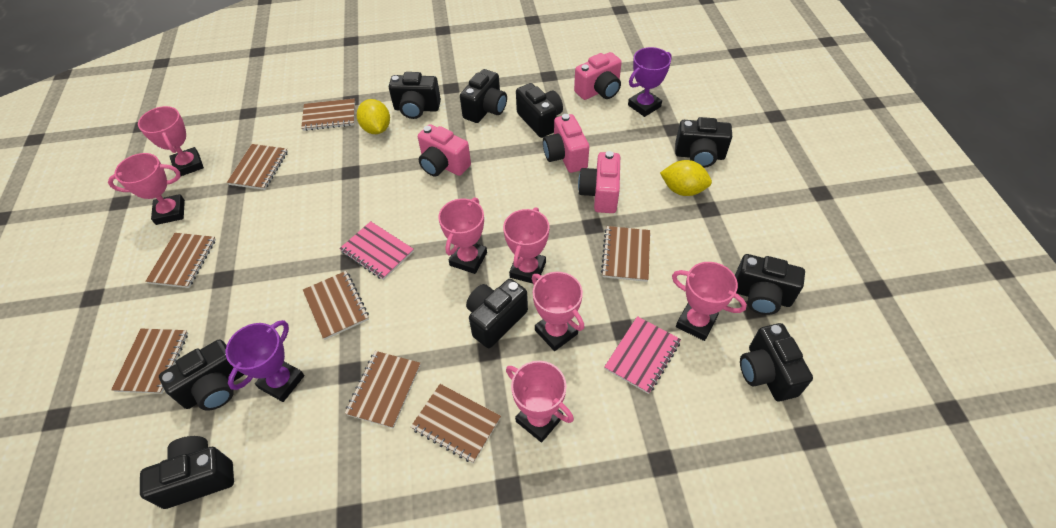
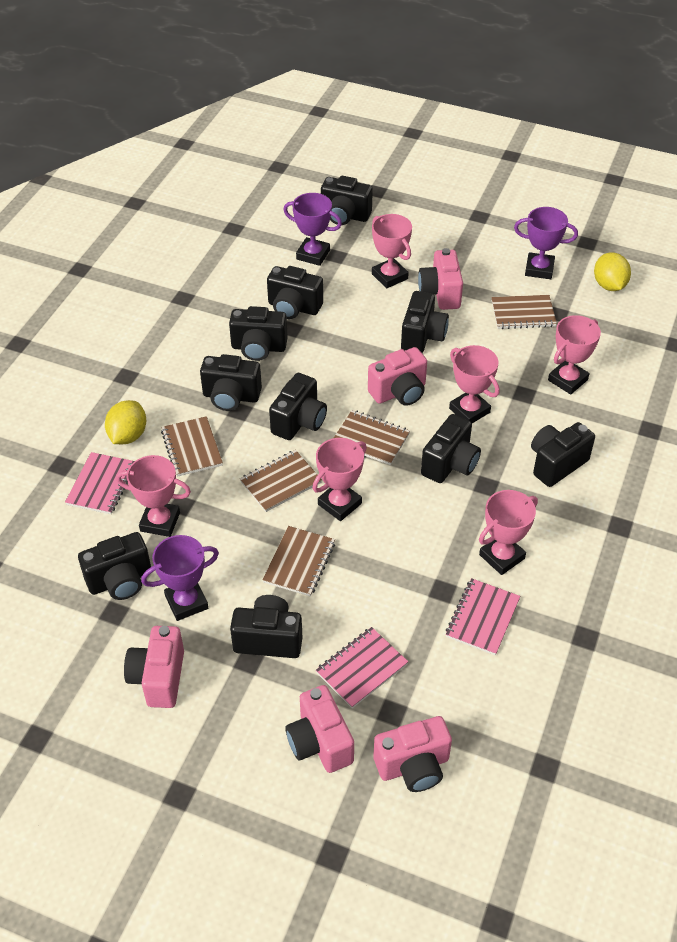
black camera: [140,436,234,509] [159,339,244,411] [389,72,441,119] [460,69,507,123] [466,279,528,348] [516,83,563,138] [675,117,732,168] [735,254,805,315] [740,323,813,401] = 9 -> [78,532,151,600] [200,354,262,411] [229,306,288,361] [230,595,303,658] [267,266,323,319] [269,373,327,440] [321,176,373,225] [401,291,449,353] [421,414,481,483] [531,422,595,487] = 10
brown notebook: [111,329,188,394] [145,233,216,288] [227,144,288,190] [301,98,355,131] [303,271,369,340] [345,351,421,428] [411,384,501,463] [601,226,650,282] = 8 -> [161,416,223,477] [240,450,322,512] [262,526,335,597] [334,410,410,465] [491,295,557,329] = 5
pink camera: [418,124,471,177] [543,114,589,173] [574,52,622,100] [578,151,620,213] = 4 -> [124,626,184,708] [285,685,354,773] [368,347,427,406] [373,716,452,792] [418,248,463,310] = 5
pink notebook: [339,221,414,280] [604,316,681,394] = 2 -> [65,452,135,514] [316,627,408,708] [446,578,520,655] = 3
pink trophy: [108,153,185,225] [138,106,204,177] [438,197,487,274] [503,207,549,284] [506,361,574,442] [532,272,584,351] [672,262,747,341] = 7 -> [116,455,191,537] [312,438,367,521] [372,214,412,288] [449,345,499,423] [479,490,538,575] [548,315,601,394] = 6
purple trophy: [226,320,304,402] [628,47,672,117] = 2 -> [141,535,219,621] [284,193,342,266] [514,207,578,279] = 3

